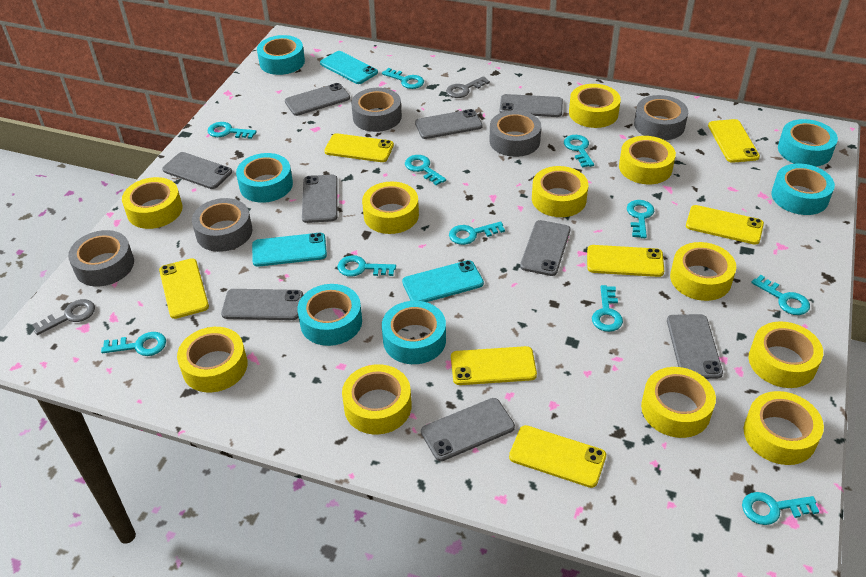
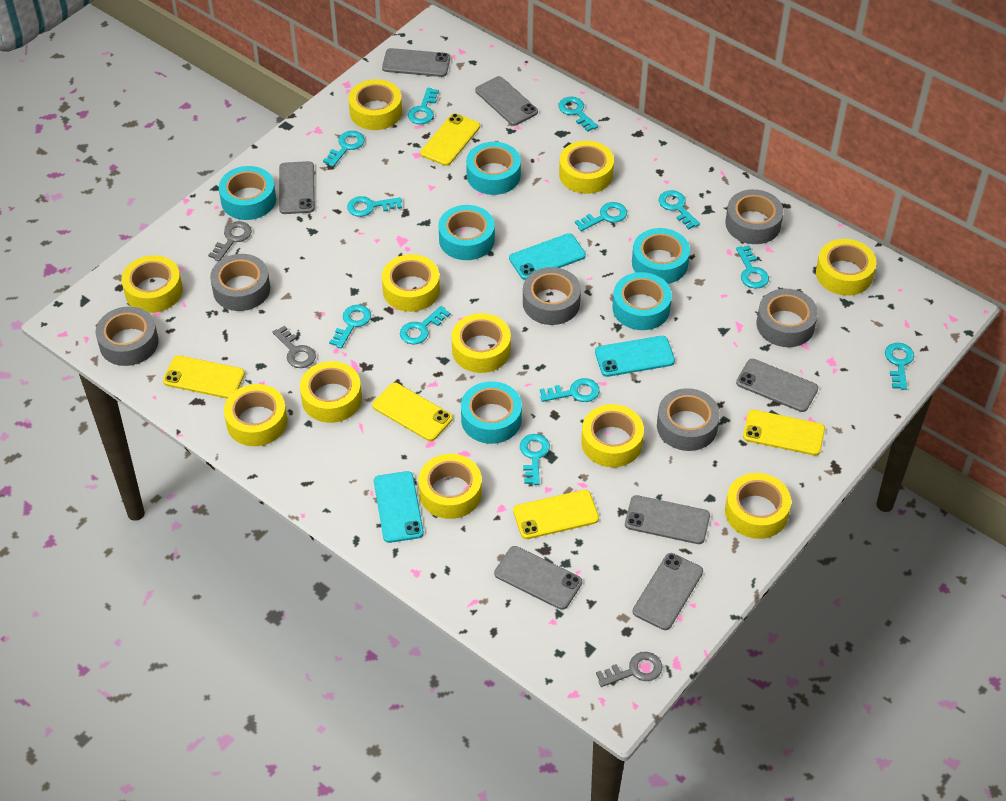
grey key: [32,299,95,335] [446,76,490,98] = 2 -> [208,221,252,261] [273,326,316,368] [596,652,662,687] = 3
grey phone: [162,152,232,189] [221,289,303,320] [285,83,350,116] [302,175,338,223] [415,109,483,139] [421,398,515,461] [499,94,563,117] [520,220,570,276] [667,314,723,379] = 9 -> [279,161,315,214] [382,48,450,77] [475,76,538,126] [494,546,582,610] [625,495,710,544] [633,553,703,630] [736,359,818,412] = 7
grey tape: [68,230,134,286] [192,198,252,252] [351,88,402,132] [489,110,541,157] [634,95,688,140] = 5 -> [96,306,158,366] [210,254,270,311] [523,267,581,325] [657,388,720,451] [726,189,784,244] [757,289,818,347] = 6
turquoise key: [101,332,166,356] [208,122,257,139] [337,255,396,277] [382,68,424,89] [405,155,446,186] [449,221,505,245] [564,135,594,168] [592,285,623,332] [627,200,654,238] [742,492,820,525] [751,275,810,315] = 11 -> [323,131,365,167] [329,305,371,349] [347,196,402,217] [400,306,451,345] [408,88,439,124] [520,434,550,485] [540,378,600,402] [558,97,598,132] [575,202,627,231] [659,190,700,229] [736,246,769,289] [885,343,914,390] = 12
yellow phone: [159,258,209,319] [324,133,394,162] [451,346,537,385] [509,425,606,488] [587,245,664,277] [686,205,764,245] [708,119,760,163] = 7 -> [163,355,245,399] [372,383,453,441] [420,113,480,166] [513,490,599,539] [743,410,825,456] = 5

